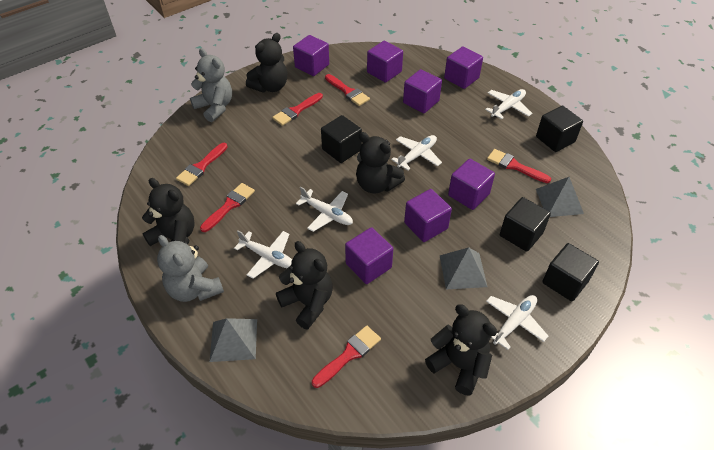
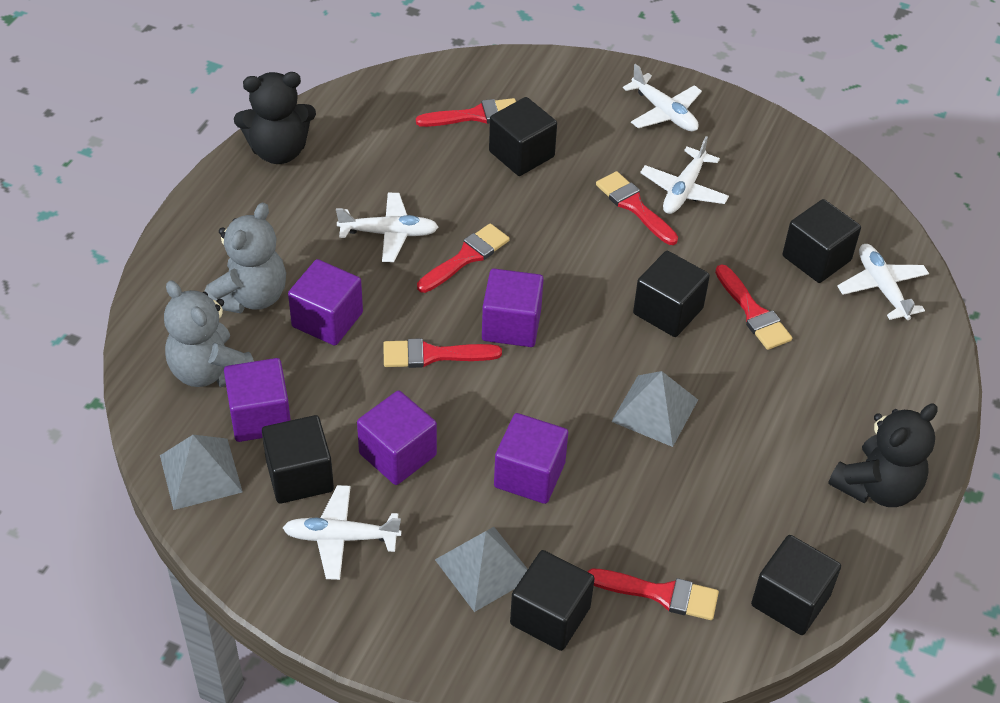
black cube: [321,115,362,163] [500,197,551,252] [536,106,583,152] [542,243,599,301] = 4 -> [262,415,334,504] [489,97,557,176] [510,550,595,651] [633,251,710,337] [751,535,841,635] [783,199,861,283] = 6
black teddy bear: [142,178,195,246] [246,33,287,92] [276,241,333,329] [356,132,405,194] [425,304,497,396] = 5 -> [234,72,316,164] [828,404,938,507] = 2
purple cube: [293,35,329,76] [345,227,393,284] [367,41,403,83] [403,69,442,113] [404,189,452,242] [444,47,483,89] [448,159,495,210] = 7 -> [224,358,291,442] [288,259,363,346] [357,391,437,485] [482,269,544,347] [494,413,568,504] = 5

